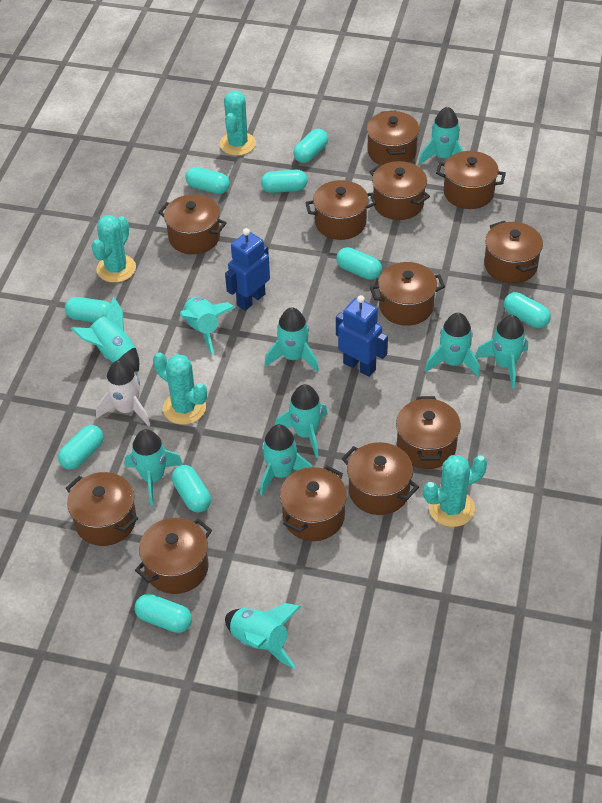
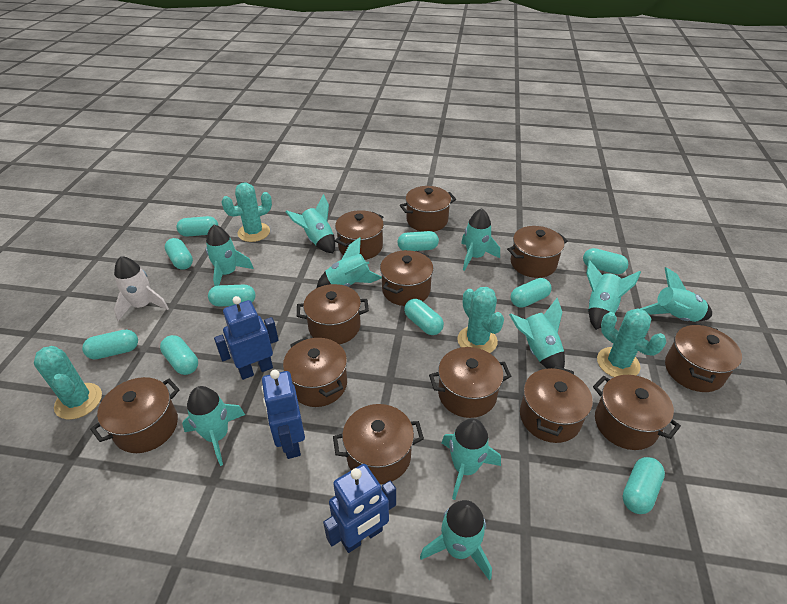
blue robot: [225,228,270,311] [336,295,388,377] = 2 -> [214,296,279,380] [261,370,305,459] [323,464,396,553] = 3
turquoise capsule: [58,425,104,470] [65,297,111,322] [135,594,192,633] [172,465,211,512] [186,167,230,194] [261,170,308,193] [293,129,328,163] [336,247,382,280] [504,292,551,328] = 9 -> [82,330,138,359] [160,335,198,375] [165,238,193,270] [176,216,218,237] [208,285,256,306] [398,231,439,251] [404,299,444,335] [511,278,551,308] [583,248,628,274] [622,457,665,514] = 10

